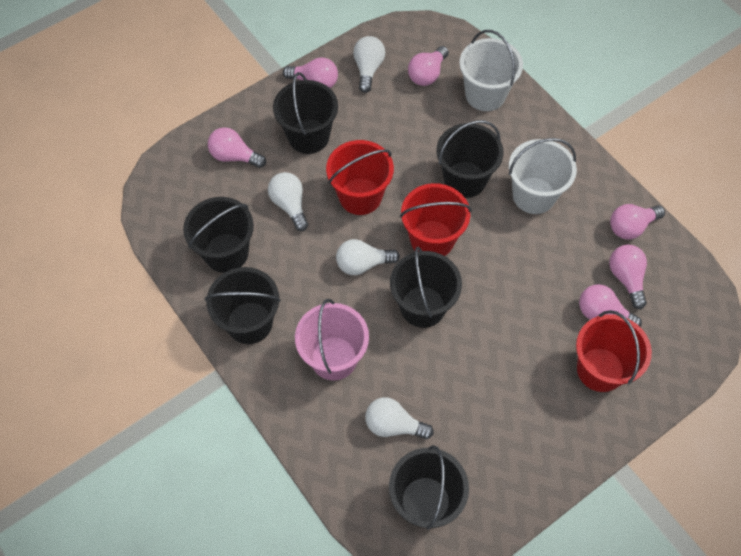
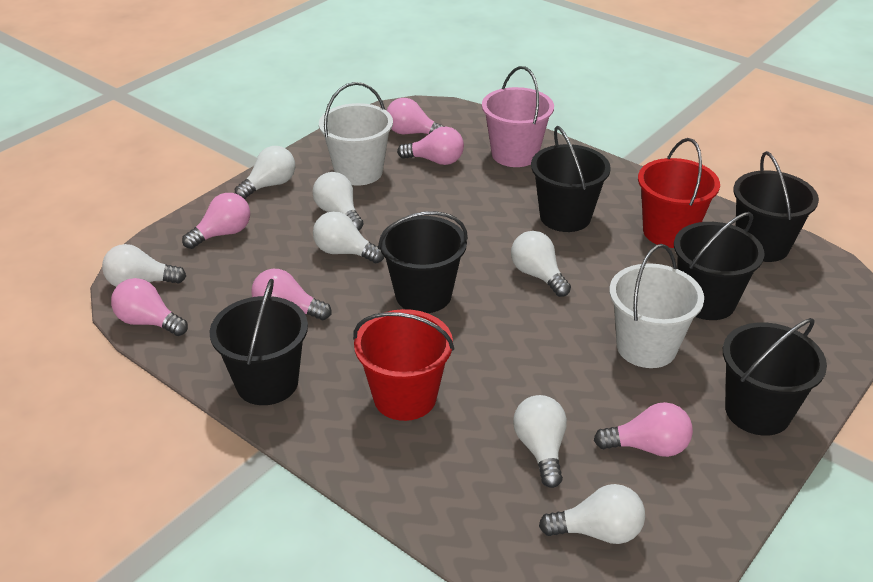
red bucket: [326,140,394,215] [400,183,471,256] [576,310,652,392] = 3 -> [353,309,454,421] [638,138,720,248] = 2
white light bulb: [268,172,308,231] [336,239,400,275] [353,36,385,93] [365,397,434,439] = 4 -> [102,244,186,287] [235,146,295,199] [312,172,363,231] [313,211,384,263] [511,231,571,297] [513,395,567,488] [539,484,645,544] = 7

